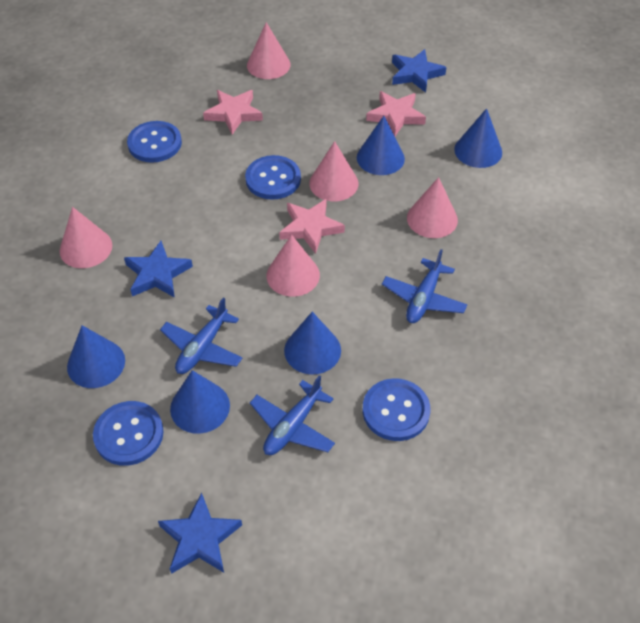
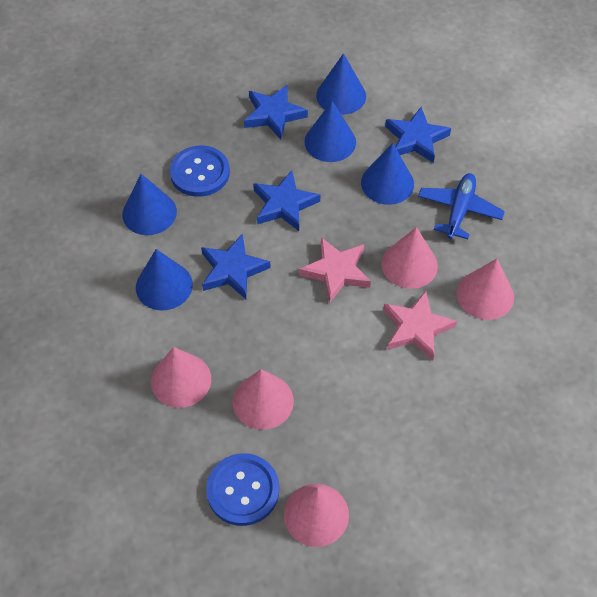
blue button: [93,401,164,466] [127,121,182,163] [245,155,301,200] [363,378,430,441] = 4 -> [170,146,230,197] [206,453,279,526] = 2
blue plane: [160,297,242,374] [250,375,335,455] [382,249,467,323] = 3 -> [418,173,505,239] = 1
blue star: [124,241,193,298] [158,492,242,574] [392,49,447,93] = 3 -> [201,234,271,299] [244,84,308,140] [253,171,320,231] [385,107,451,163] = 4
pink star: [203,90,263,135] [279,199,345,254] [366,91,426,136] = 3 -> [299,237,371,303] [383,291,457,361] = 2

